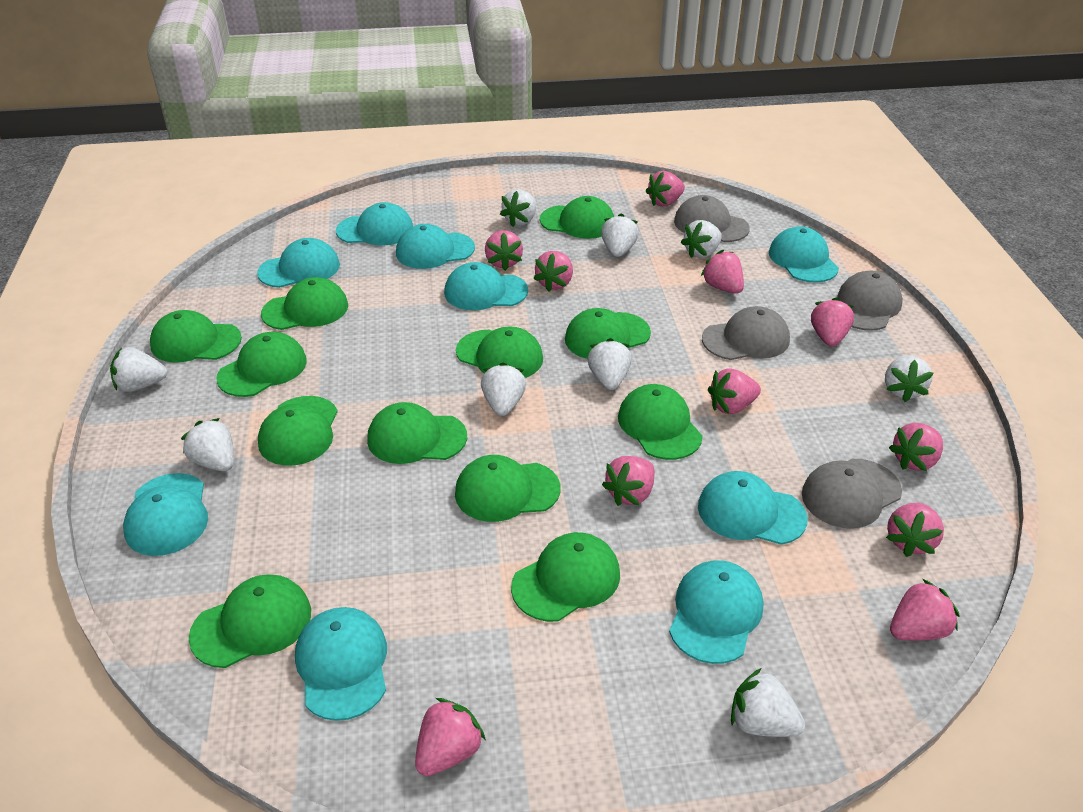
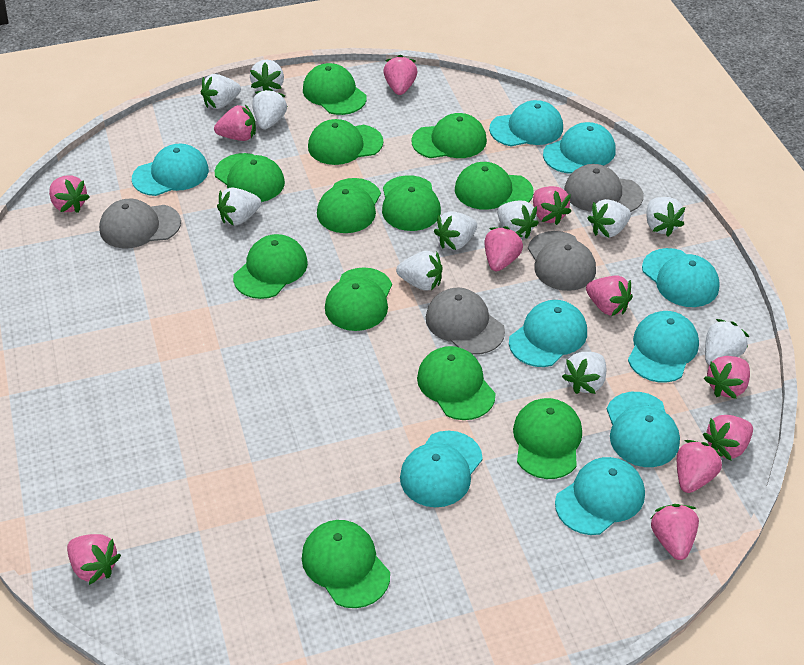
white strawberry: [110,347,167,392] [181,418,234,471] [481,362,526,416] [500,189,536,227] [588,338,632,390] [601,213,639,257] [681,220,722,258] [731,668,805,737] [885,355,933,402] = 9 -> [201,74,241,109] [217,187,261,226] [250,60,284,91] [252,88,287,129] [396,251,442,290] [434,211,477,250] [497,201,539,239] [562,352,606,394] [587,199,631,238] [646,197,685,236] [705,319,749,365] = 11

